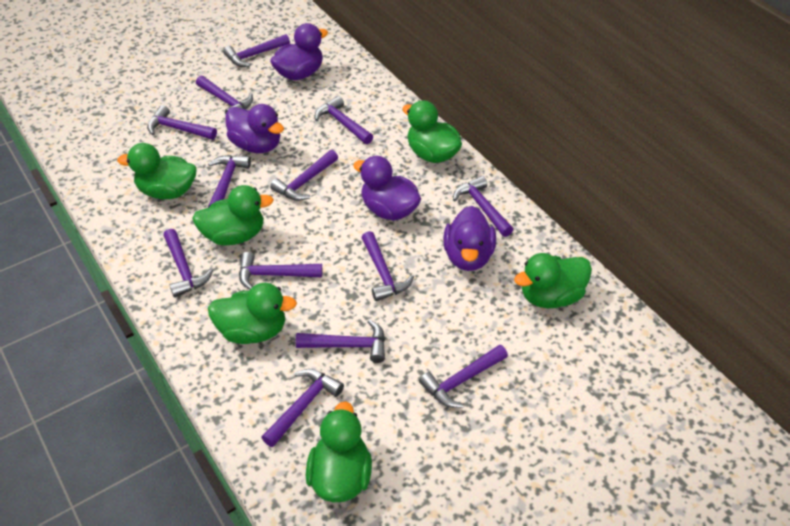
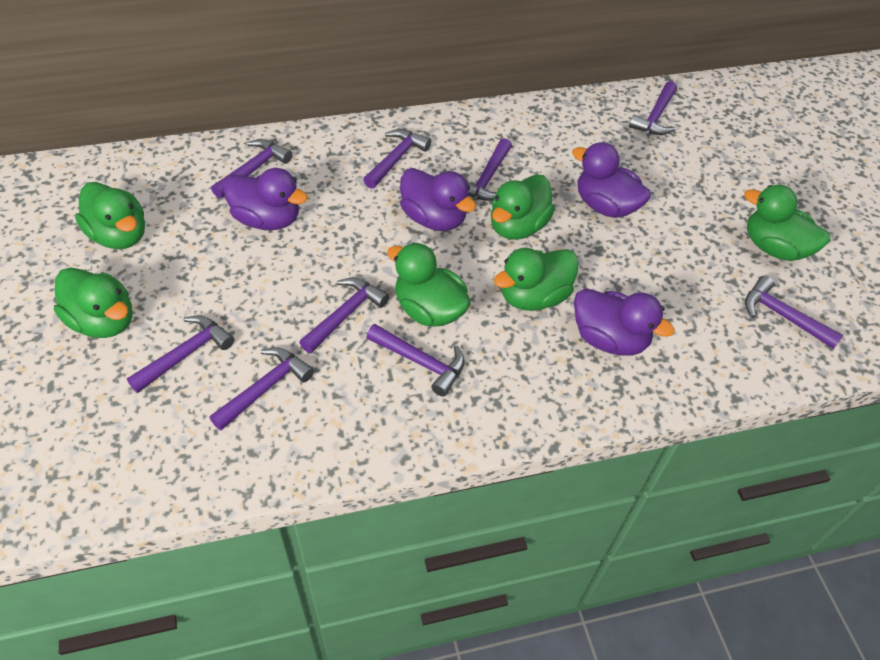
purple hammer: [147,105,217,140] [163,229,213,297] [196,76,253,114] [208,155,251,208] [223,34,290,67] [239,252,322,290] [261,369,344,447] [270,150,338,201] [296,319,385,363] [315,96,373,144] [361,231,414,301] [419,344,508,408] [453,176,513,237] = 13 -> [127,315,234,393] [209,347,314,430] [211,139,292,198] [299,278,389,353] [363,129,431,189] [366,324,465,397] [466,138,512,201] [629,81,677,135] [745,276,844,349] = 9

